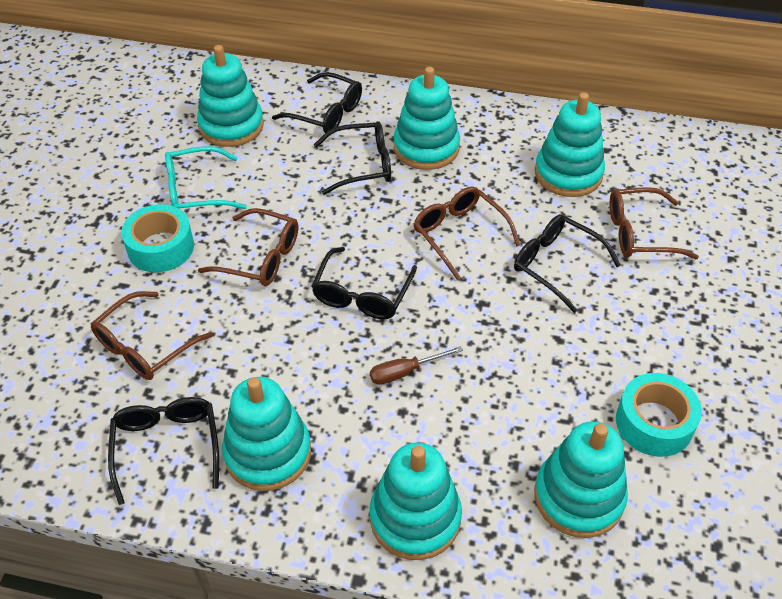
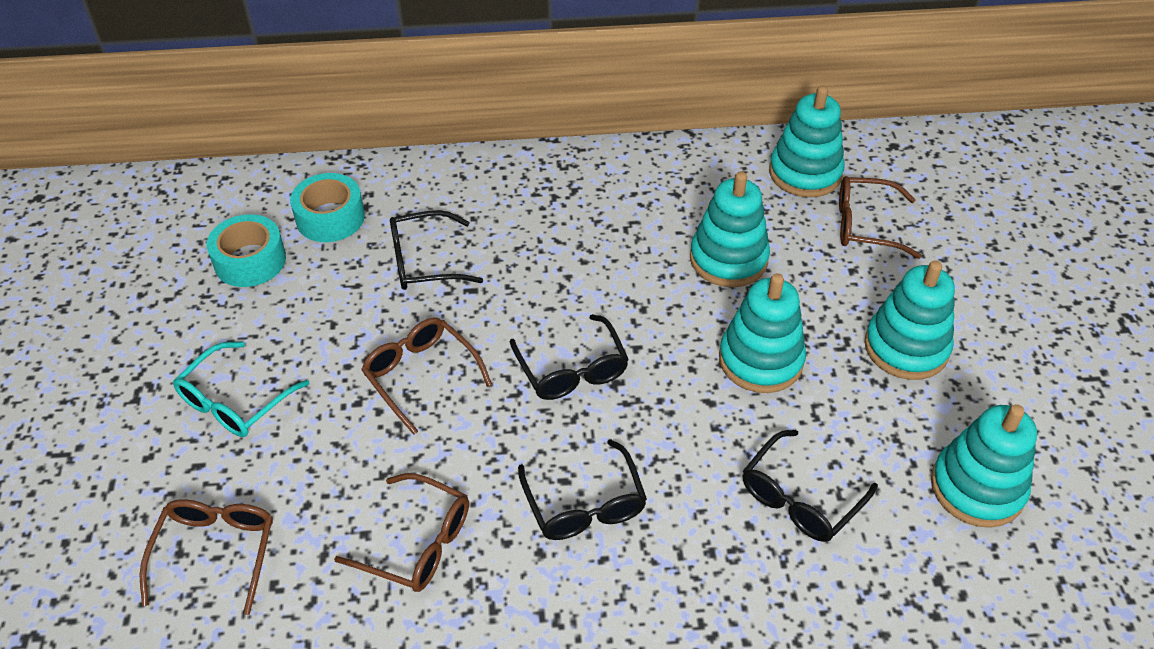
black glasses: [108,397,219,505] [272,72,362,133] [311,247,417,319] [314,121,391,195] [514,214,621,313] = 5 -> [390,210,483,290] [510,314,629,400] [518,439,647,540] [743,430,878,542] = 4
brown screwdriver: [370,346,463,385] = 1 -> none = 0
turquoise stacking toy: [197,45,264,147] [222,377,311,491] [370,443,462,560] [394,67,460,170] [534,421,628,538] [535,92,605,197] = 6 -> [690,171,770,288] [719,273,806,393] [769,85,845,198] [864,261,955,380] [931,404,1037,528] = 5

